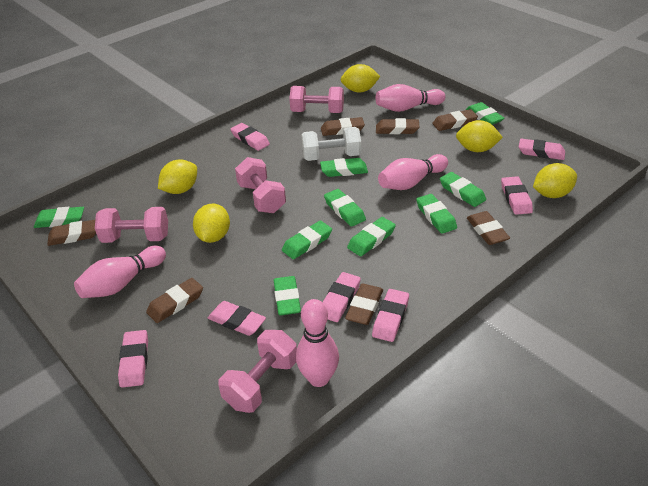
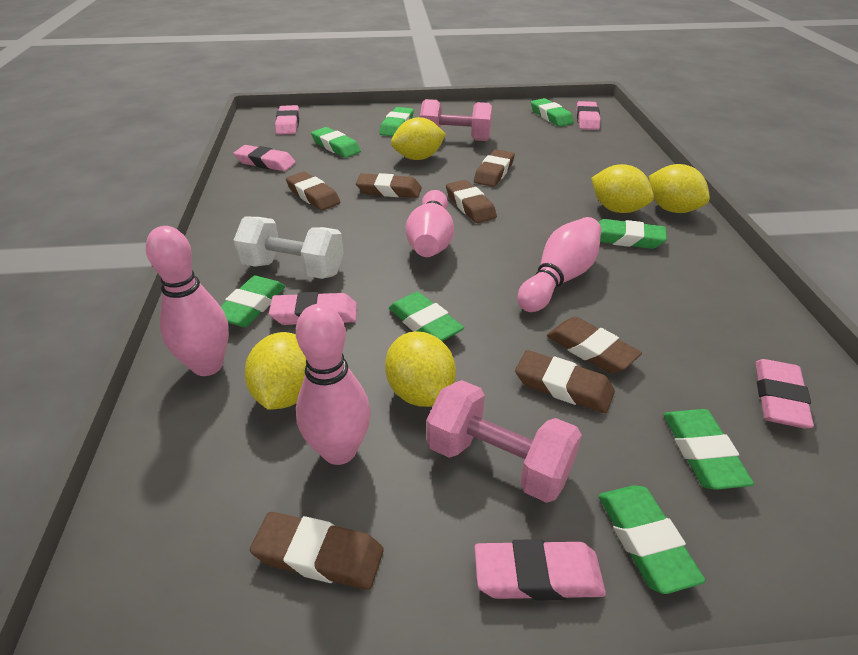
green eraser: [34,207,84,228] [274,276,301,316] [282,221,332,259] [320,158,368,177] [324,189,366,227] [347,217,396,256] [416,194,457,234] [440,172,486,207] [466,102,505,125] = 9 -> [220,276,286,327] [311,127,361,158] [379,107,414,137] [389,292,464,341] [531,98,574,127] [598,485,705,594] [599,219,667,249] [663,409,754,490] = 8
pink dumbbell: [95,207,168,243] [218,330,297,413] [235,157,286,213] [289,86,344,113] = 4 -> [420,99,492,141] [427,380,582,503] = 2
pink eraser: [118,330,148,388] [208,301,266,336] [231,123,270,151] [322,272,361,322] [372,289,409,342] [501,176,533,215] [519,138,565,160] = 7 -> [234,145,296,171] [269,292,357,325] [275,105,299,135] [474,539,606,601] [576,101,601,130] [756,359,814,428] = 6

